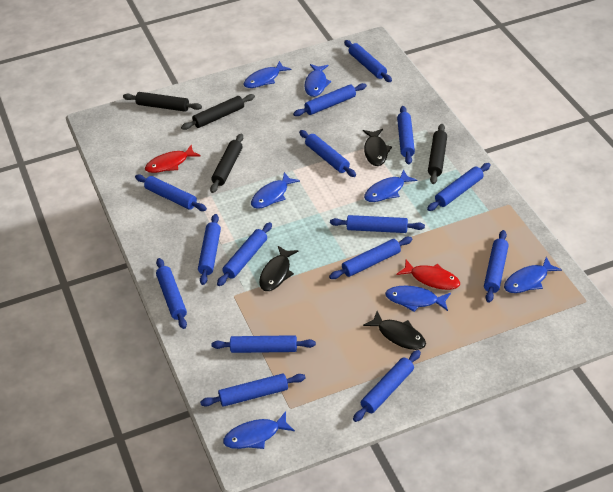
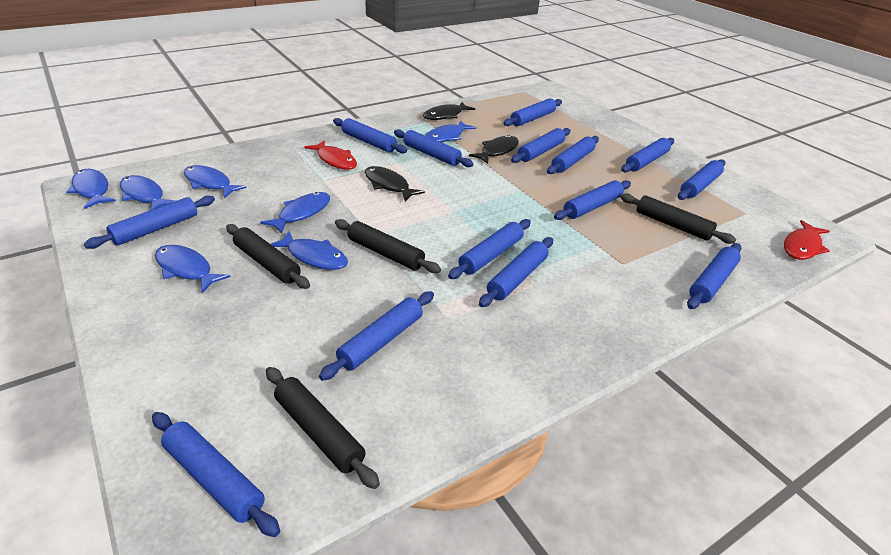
blue rolling pin: [135,174,207,211] [156,258,187,329] [198,214,221,285] [200,374,306,407] [211,335,316,353] [217,222,272,286] [293,83,367,116] [299,130,356,177] [329,237,413,279] [330,215,425,233] [344,40,392,82] [353,350,421,422] [397,106,415,165] [427,163,491,211] [484,230,509,303] = 15 -> [84,196,215,249] [152,412,280,537] [319,291,434,381] [333,118,407,153] [394,129,474,167] [448,219,531,279] [479,237,553,307] [503,98,562,126] [511,128,571,163] [547,136,599,174] [554,180,631,220] [621,138,674,173] [678,159,725,200] [687,243,741,309] = 14

